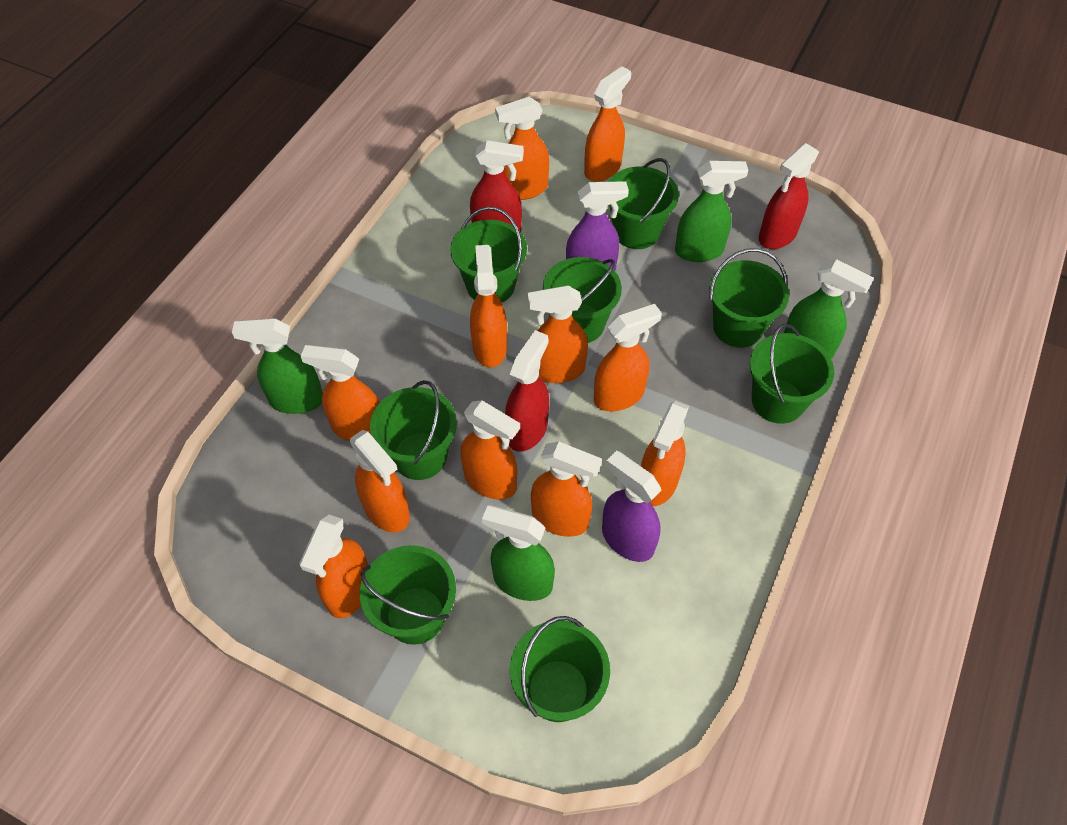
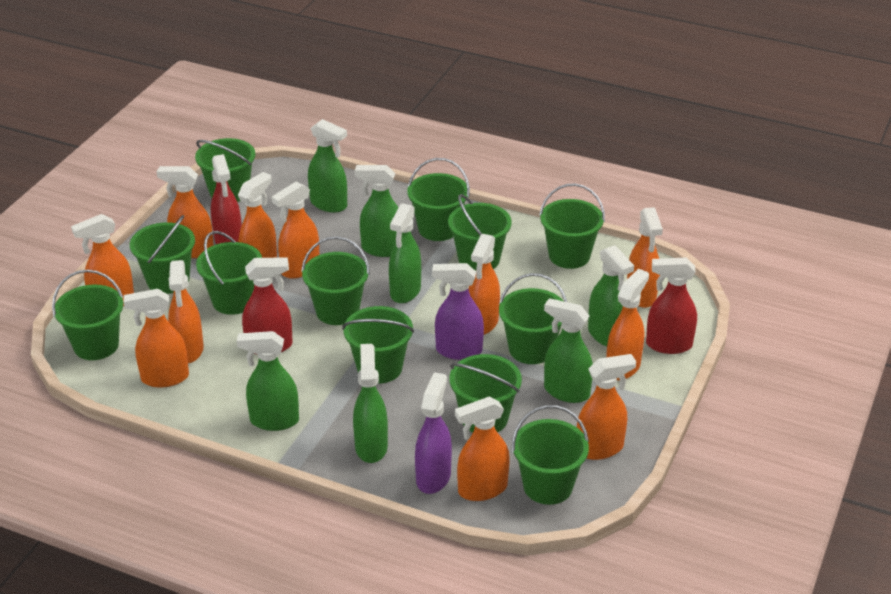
green bucket: [360,545,456,645] [370,380,457,480] [450,207,527,302] [510,616,610,722] [543,257,622,343] [608,158,679,249] [709,248,789,348] [750,324,834,424] = 8 -> [52,270,123,360] [130,215,195,294] [195,138,255,202] [196,231,262,315] [301,236,370,325] [342,306,414,383] [407,158,470,241] [448,194,512,271] [449,354,522,432] [499,273,567,364] [512,405,589,505] [539,183,605,269] = 12
green spray bottle: [232,318,323,414] [482,505,555,601] [675,161,748,262] [784,259,874,359] = 4 -> [237,331,299,431] [308,119,347,213] [353,344,388,463] [355,165,398,257] [389,203,421,303] [544,298,593,403] [588,245,634,346] = 7

